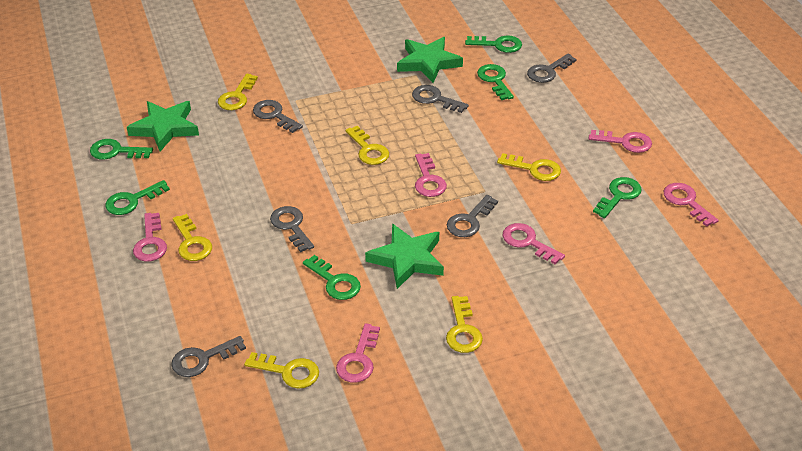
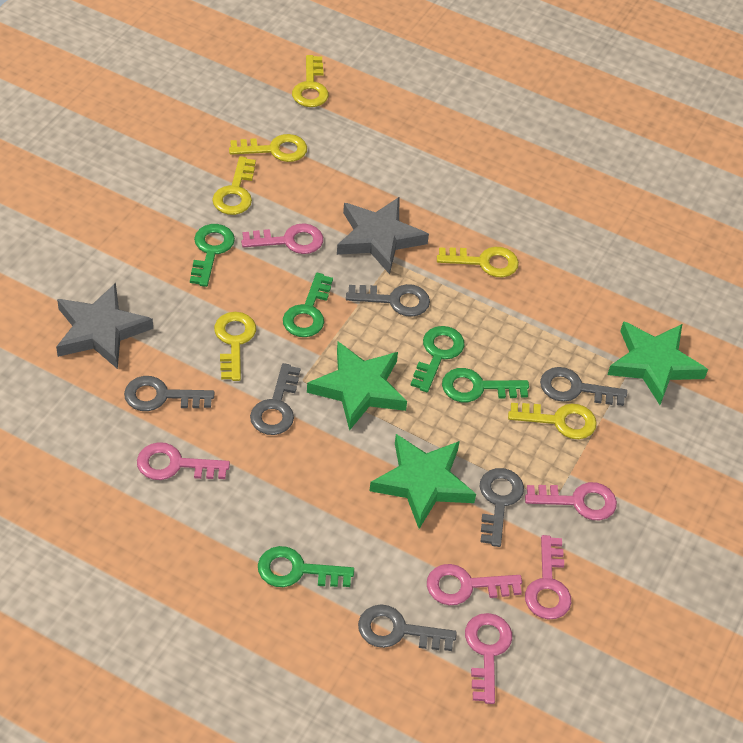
green key: [90,139,153,160] [105,180,170,215] [303,255,361,300] [465,36,522,53] [477,64,514,100] [593,177,642,218] = 6 -> [190,224,235,287] [258,546,354,587] [283,273,333,337] [410,326,464,392] [442,368,529,402] = 5
grey star: none = 0 -> [56,283,153,369] [337,197,429,274] = 2

